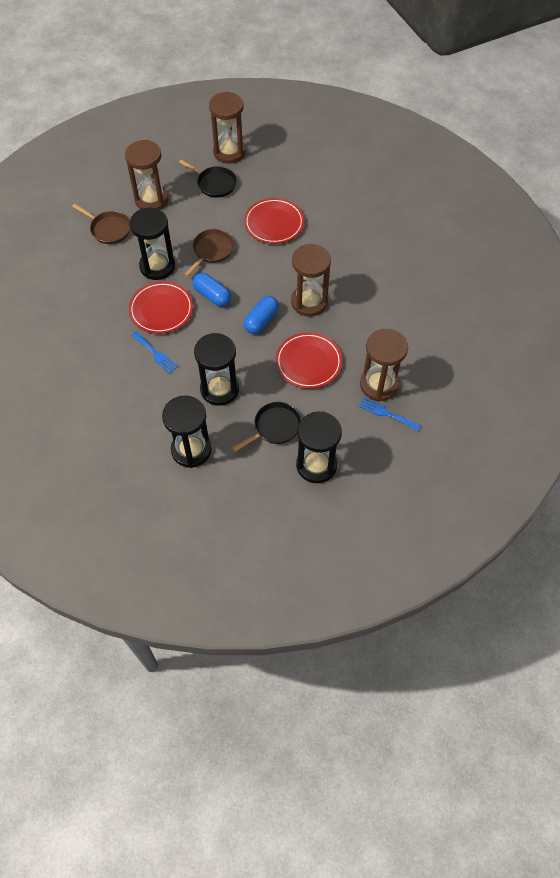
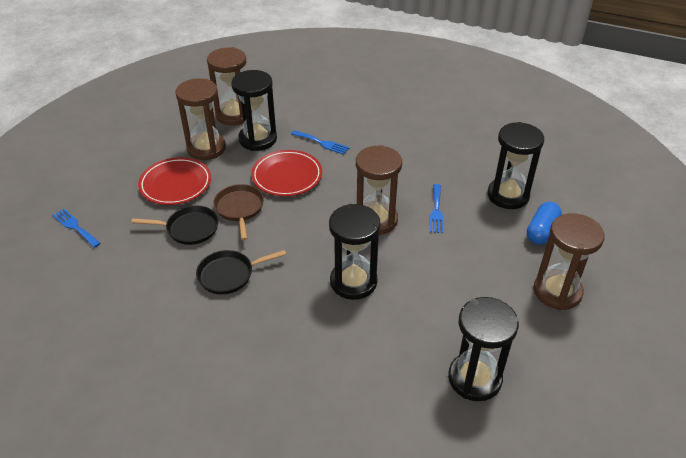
blue capsule: [193,273,231,306] [244,296,279,334] = 2 -> [527,202,562,245] = 1
blue fork: [131,331,178,374] [359,397,421,431] = 2 -> [52,209,101,248] [291,130,349,155] [430,184,443,233] = 3
brown pan: [72,204,130,244] [184,229,234,277] = 2 -> [213,184,264,240] = 1
red plate: [129,281,193,334] [244,198,304,244] [276,332,342,389] = 3 -> [138,157,211,205] [251,150,322,196] = 2

